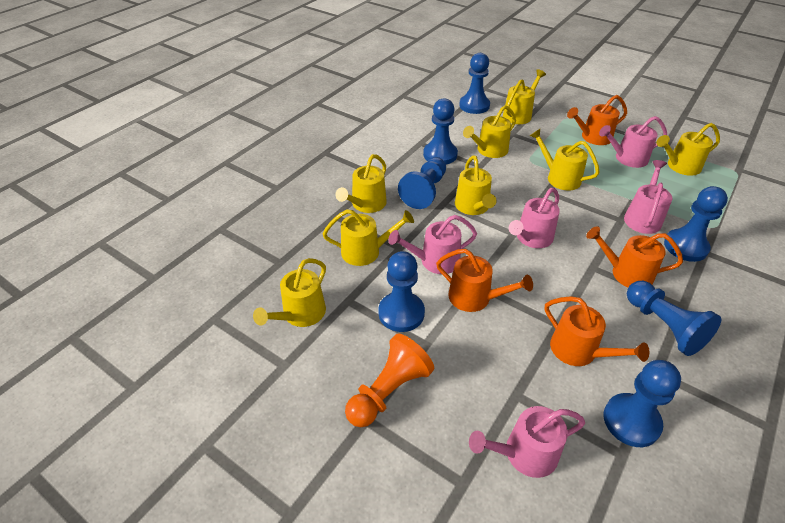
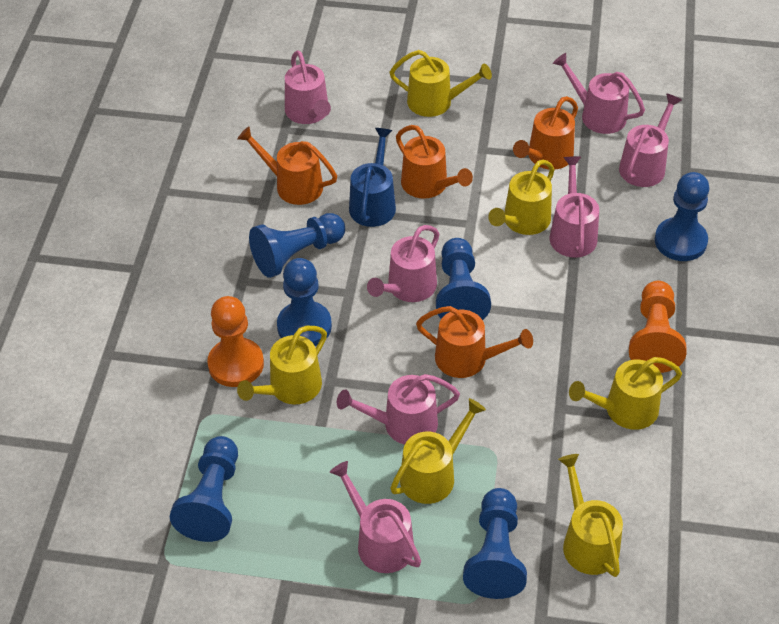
blue pawn: [378,251,425,332] [398,157,446,209] [423,98,458,164] [459,53,490,114] [603,360,681,447] [627,281,721,356] [664,186,728,262] = 7 -> [170,436,238,542] [249,213,345,278] [277,258,332,346] [436,238,491,320] [463,488,527,599] [655,172,709,261] = 6
blue watering can: none = 0 -> [349,128,396,227] = 1
orange pawn: [345,333,434,427] = 1 -> [207,296,264,387] [629,281,687,373] = 2
pink watering can: [388,215,477,274] [469,406,585,478] [509,188,560,248] [599,116,667,168] [624,160,673,234] = 5 -> [285,51,331,124] [330,461,421,573] [337,374,460,445] [367,225,439,302] [550,156,599,258] [553,53,645,134] [619,93,682,187] = 7
yellow watering can: [253,258,326,327] [323,209,414,266] [335,154,387,213] [455,155,496,215] [463,105,516,158] [503,69,546,124] [530,129,600,191] [656,123,720,176] = 8 -> [237,326,327,404] [390,50,492,117] [390,398,486,504] [488,160,554,235] [558,454,623,577] [569,357,682,430] = 6

